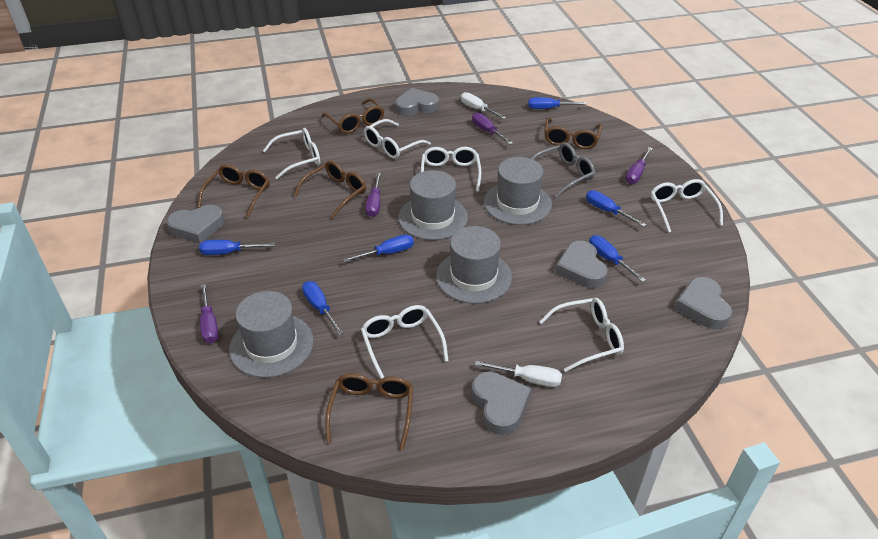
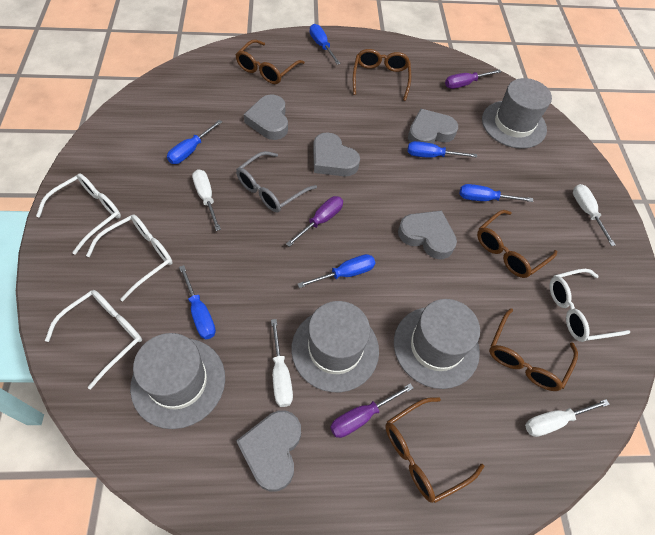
purple screwdriver: [200,284,219,343] [365,172,381,217] [472,112,513,144] [625,147,653,184] = 4 -> [286,196,343,247] [330,383,413,438] [445,69,501,89] = 3
white glasses: [263,128,320,179] [361,305,449,379] [364,119,431,159] [421,147,481,192] [539,298,624,372] [650,179,723,233] = 6 -> [36,174,121,255] [45,290,142,389] [86,214,173,301] [550,269,630,342] = 4
white screwdriver: [461,92,506,119] [475,361,562,387] = 2 -> [192,169,221,231] [271,319,293,407] [525,399,610,437] [573,184,616,246] = 4

